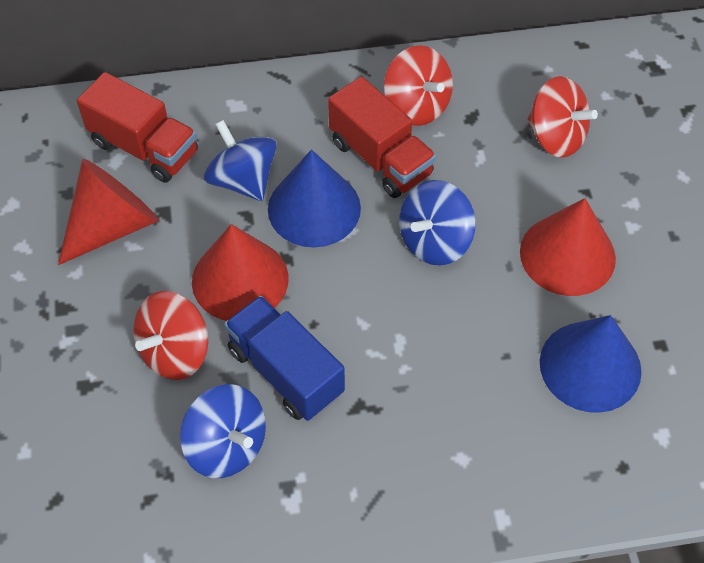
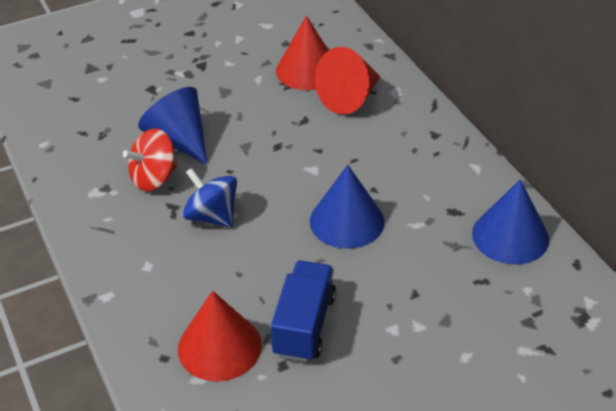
blue cone: [268,149,361,248] [540,315,642,413] = 2 -> [138,87,207,165] [310,165,384,249] [472,179,549,265] = 3
blue spinning top: [180,384,266,478] [204,120,277,201] [399,180,476,265] = 3 -> [182,168,237,228] = 1
red spinning top: [133,291,208,380] [384,45,453,126] [527,76,598,158] = 3 -> [123,129,178,191] = 1
red truck: [77,72,198,183] [328,76,436,198] = 2 -> none = 0

